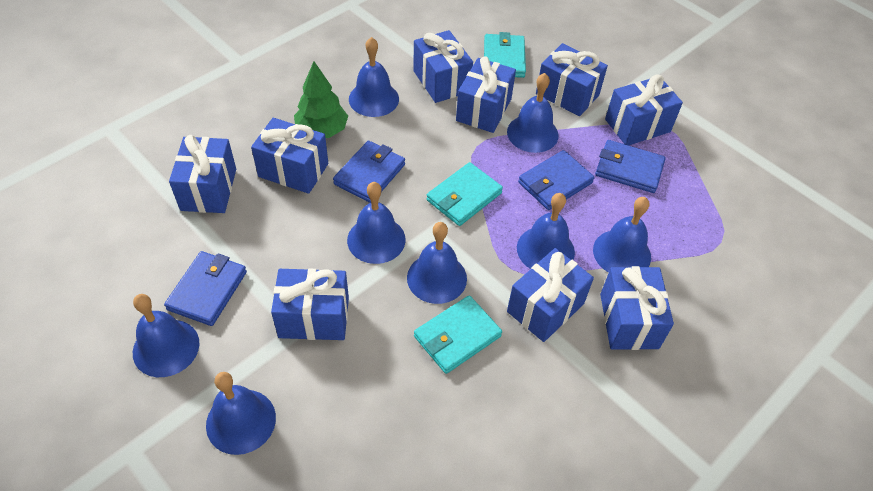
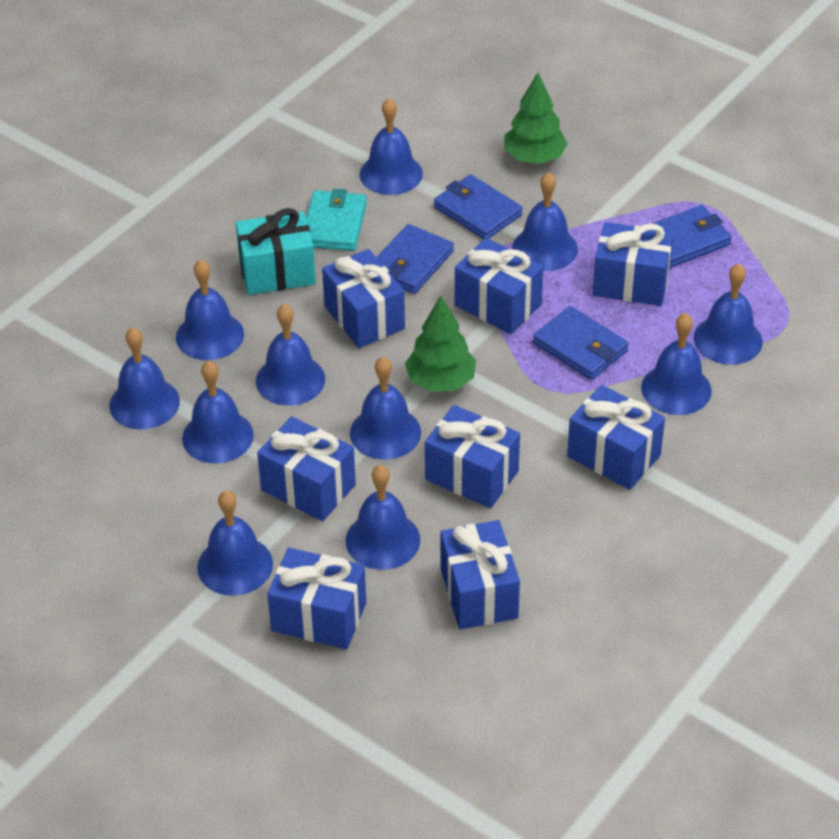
blue bell: [133,294,200,377] [206,372,276,455] [347,182,406,264] [349,37,399,117] [407,222,467,304] [507,73,559,153] [517,193,575,269] [593,197,651,273] = 8 -> [109,327,180,429] [176,260,244,360] [182,361,254,464] [197,491,273,596] [256,304,325,406] [346,465,420,570] [350,357,421,460] [360,98,423,195] [512,172,578,271] [641,313,712,415] [694,264,762,365] = 11
blue gift: [169,135,236,213] [251,118,328,194] [271,269,349,340] [413,30,473,103] [456,56,516,133] [507,248,594,342] [536,43,608,116] [600,266,674,350] [605,74,683,145] = 9 -> [257,416,356,521] [267,548,366,649] [322,249,405,348] [425,405,520,508] [440,520,520,630] [455,238,544,334] [567,385,665,490] [593,222,674,306] = 8
green tree: [294,61,348,138] = 1 -> [405,295,476,392] [504,73,568,164] = 2
turquoise gift: none = 0 -> [236,208,316,295] = 1
turquoise wallet: [414,295,502,374] [426,162,503,226] [484,32,526,78] = 3 -> [306,188,367,251] = 1

